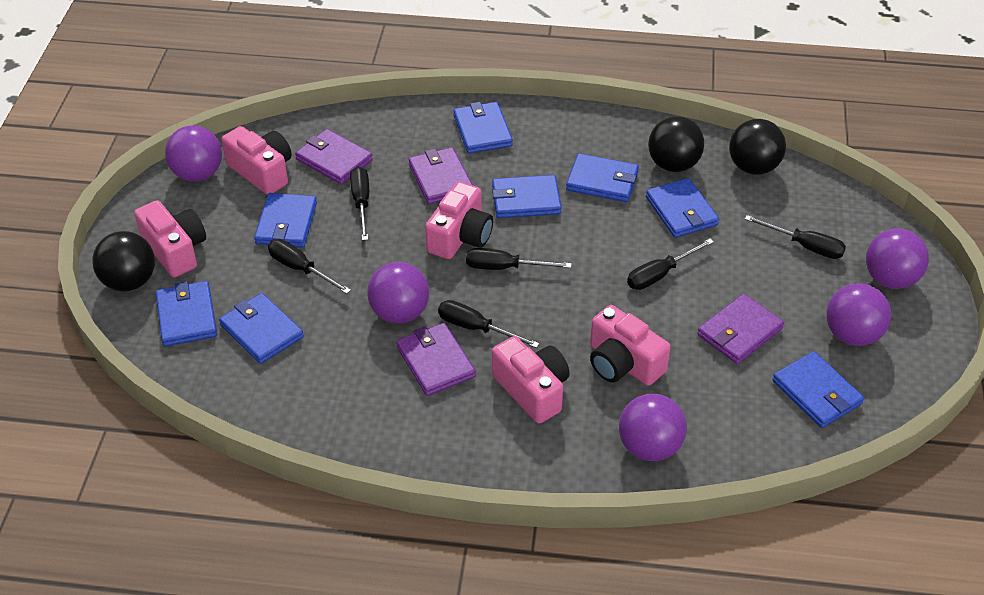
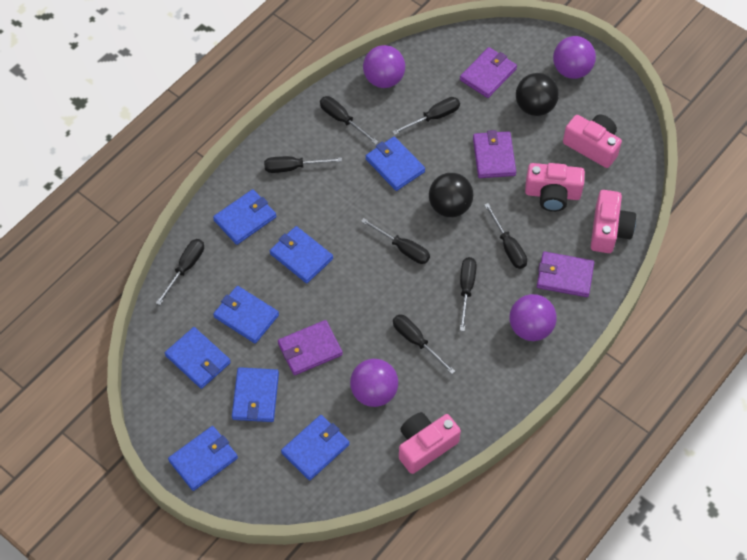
black ball: [92,231,155,291] [648,116,704,172] [729,119,786,175] = 3 -> [429,173,473,217] [516,73,559,116] = 2
black screwdriver: [268,239,351,294] [350,167,369,241] [438,300,540,348] [466,248,572,270] [627,238,714,290] [745,215,846,259] = 6 -> [156,239,204,305] [264,156,342,173] [320,96,378,145] [361,218,430,264] [392,97,460,135] [393,314,455,374] [460,257,477,331] [484,203,527,269] = 8
pink camera: [134,200,206,278] [222,126,292,195] [425,182,493,259] [492,336,570,424] [590,305,670,386] = 5 -> [399,412,461,474] [525,163,585,212] [563,115,622,168] [591,190,636,253] = 4
purple ball: [165,125,222,182] [367,262,429,324] [619,394,687,461] [826,283,891,346] [866,229,929,289] = 5 -> [350,359,398,407] [363,45,405,88] [510,294,557,341] [553,36,596,79] = 4

